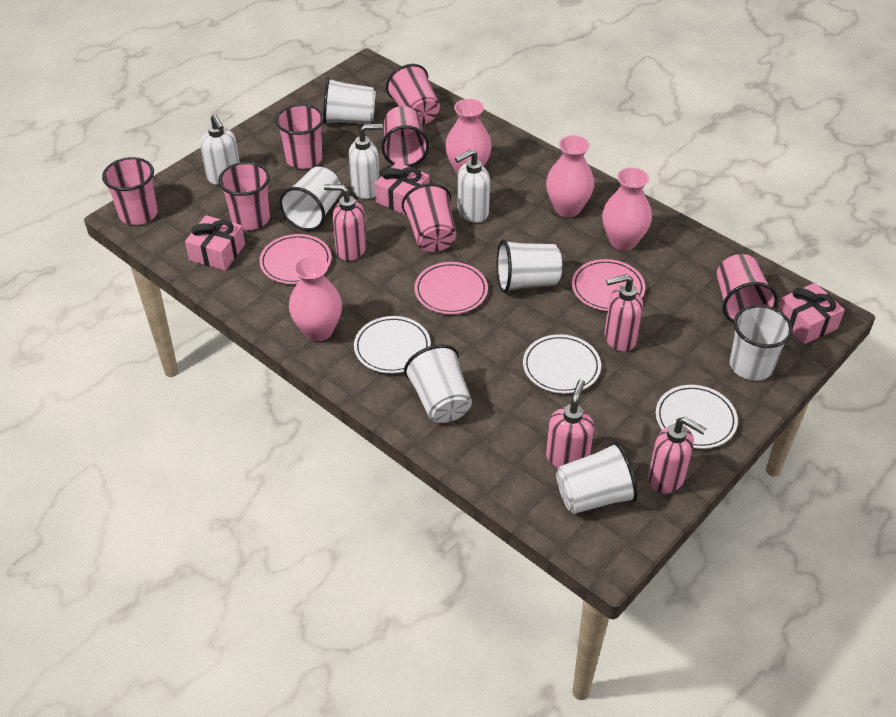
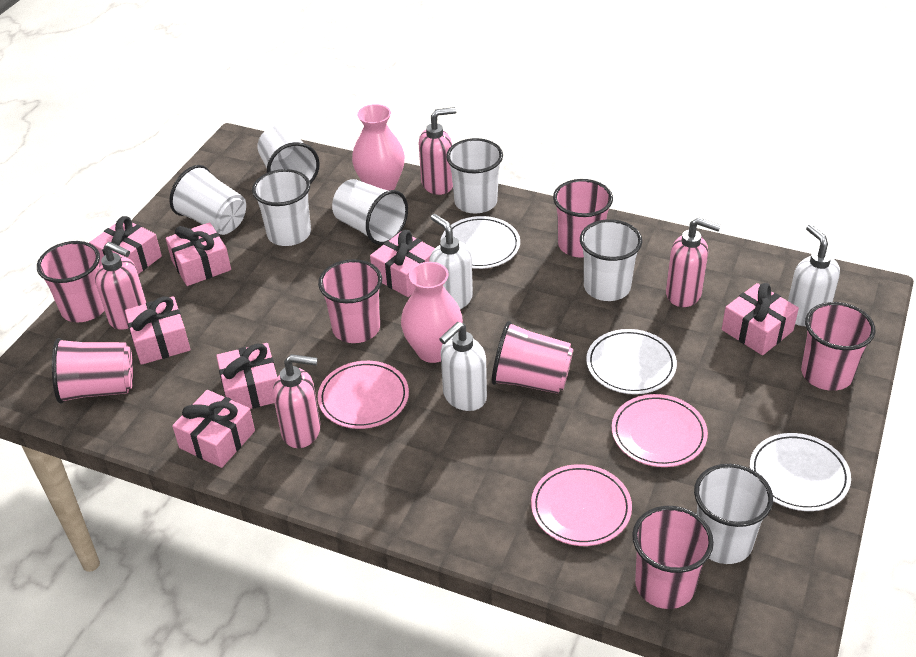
pink gift: [185,215,245,271] [374,162,429,216] [778,283,845,344] = 3 -> [89,216,162,274] [125,296,191,365] [166,222,231,286] [172,390,255,468] [216,343,277,409] [370,230,435,297] [722,283,799,355] = 7
pink vase: [289,255,342,341] [445,99,492,175] [546,135,594,217] [602,167,652,251] = 4 -> [352,104,405,191] [401,262,463,363] = 2
white cup: [279,167,341,231] [323,77,376,124] [404,344,472,423] [497,239,562,293] [556,442,638,514] [730,305,793,381] = 6 -> [169,165,246,235] [252,169,311,246] [257,125,320,184] [332,179,408,245] [446,138,503,213] [580,219,642,301] [694,464,773,564] = 7

